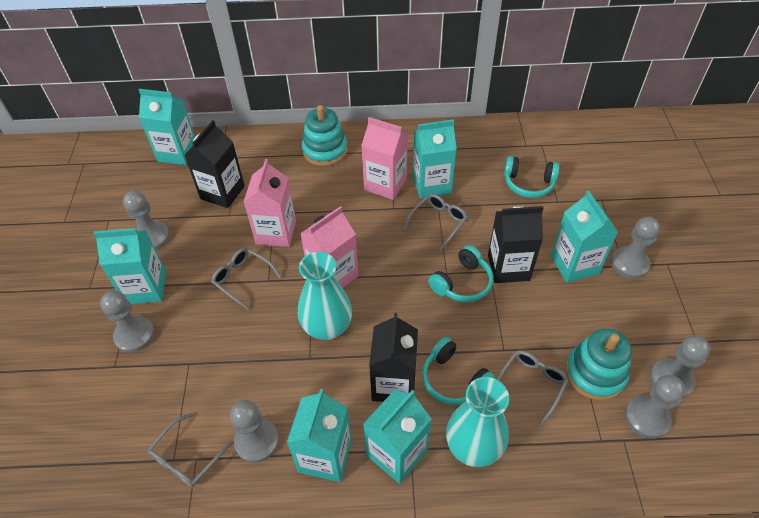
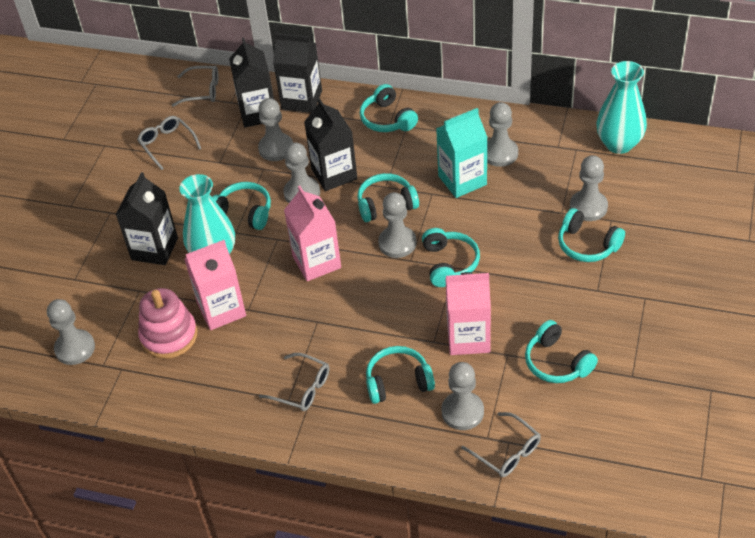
black carton: [184,120,245,208] [369,313,418,402] [488,206,544,283] = 3 -> [116,172,178,265] [229,37,274,128] [273,33,322,113] [304,98,357,191] = 4
grey pawn: [100,290,155,353] [123,191,170,250] [230,400,279,463] [611,217,660,279] [625,375,685,439] [650,335,710,398] = 6 -> [47,299,95,365] [258,98,293,161] [283,142,320,203] [378,192,417,258] [441,362,484,430] [487,102,518,167] [570,155,608,221] = 7
pink stacking toy: none = 0 -> [138,288,197,359] = 1
turquoise carton: [93,228,166,304] [139,89,195,165] [287,389,352,482] [363,390,431,484] [413,119,457,198] [551,191,618,283] = 6 -> [436,108,488,198] = 1
turquoise headphones: [422,337,495,405] [428,245,493,302] [504,156,559,198] = 3 -> [212,182,271,230] [357,173,419,222] [360,84,418,132] [366,346,435,404] [422,228,480,287] [525,320,598,383] [558,208,625,262] = 7
turquoise stacking toy: [302,105,348,166] [566,328,632,401] = 2 -> none = 0

